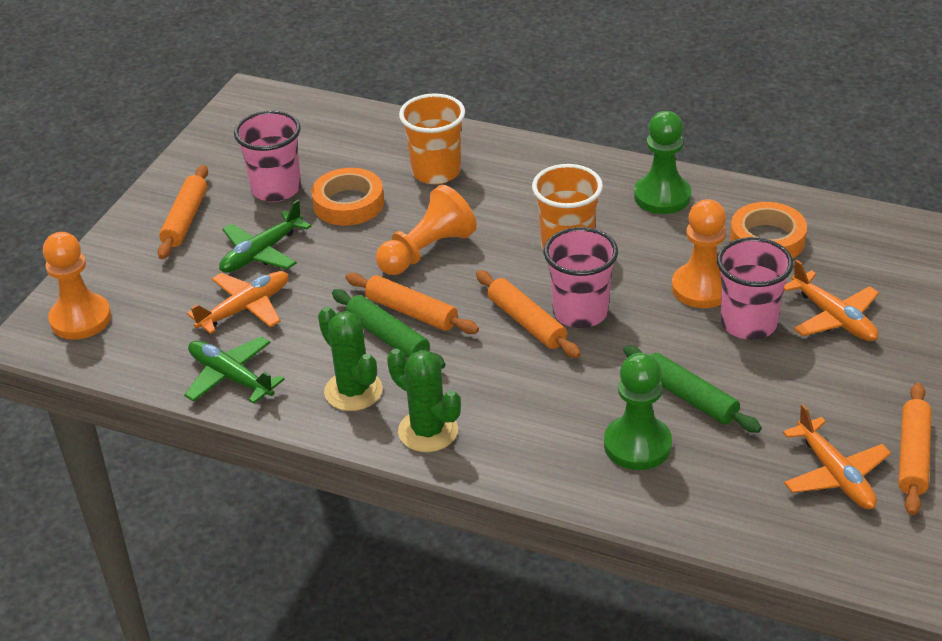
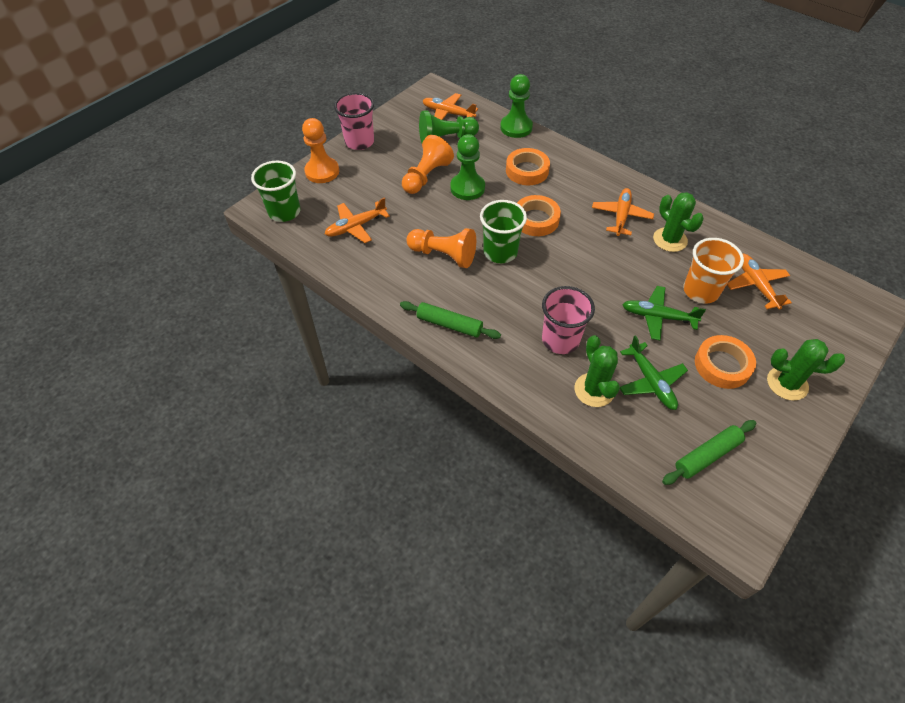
green cactus: [318,306,383,411] [387,349,461,452] = 2 -> [574,335,620,407] [653,192,704,252] [767,339,845,401] = 3
green cup: none = 0 -> [251,161,300,222] [480,200,527,263] = 2
green pawn: [604,353,672,470] [634,111,691,214] = 2 -> [419,111,479,143] [450,134,485,200] [500,74,533,138] = 3
orange cup: [399,93,465,184] [532,164,603,251] = 2 -> [683,238,744,303] = 1
orange plane: [187,271,289,334] [783,404,891,509] [784,259,879,341] = 3 -> [325,197,390,243] [423,93,478,120] [592,188,654,236] [727,254,792,310] = 4
orange rolling pin: [158,165,208,259] [345,273,479,334] [476,270,581,358] [898,383,932,515] = 4 -> none = 0
orange tape: [311,168,384,226] [730,202,807,259] = 2 -> [506,148,550,185] [517,195,561,236] [695,335,756,389] = 3
pink cup: [234,110,301,202] [544,227,618,328] [717,237,793,340] = 3 -> [334,93,374,150] [542,286,595,354] = 2

